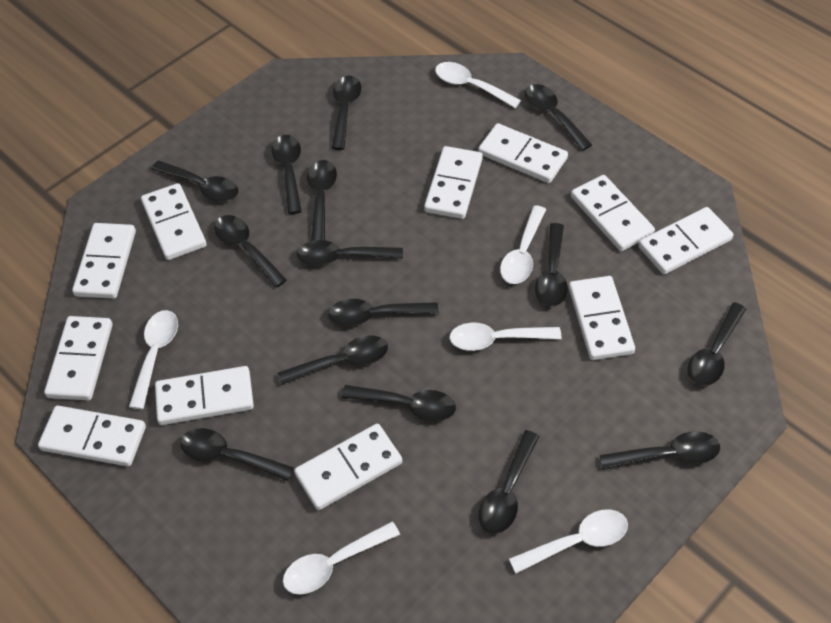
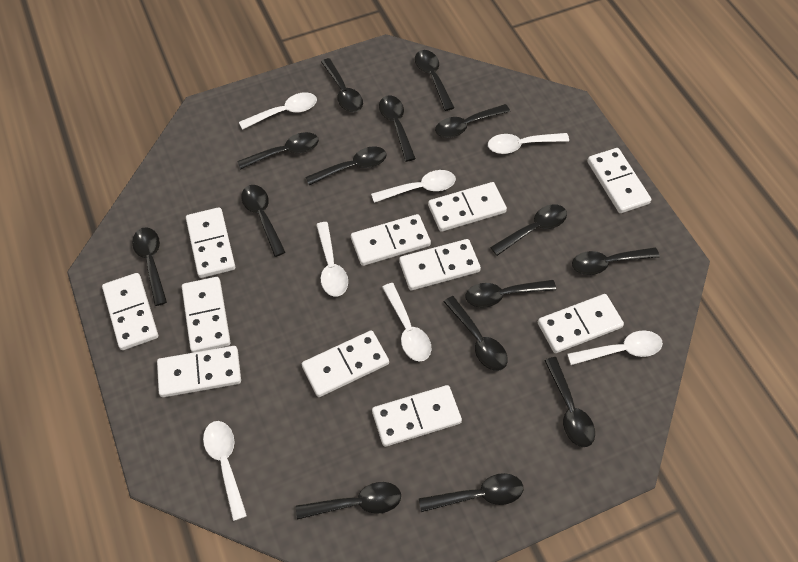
white spoon: [129,310,178,409] [283,521,400,595] [435,62,521,108] [449,323,562,351] [500,205,546,284] [509,509,628,574] = 6 -> [203,421,247,521] [239,92,317,130] [316,222,348,297] [371,170,456,203] [382,283,431,362] [488,133,569,154] [567,330,663,365] = 7

